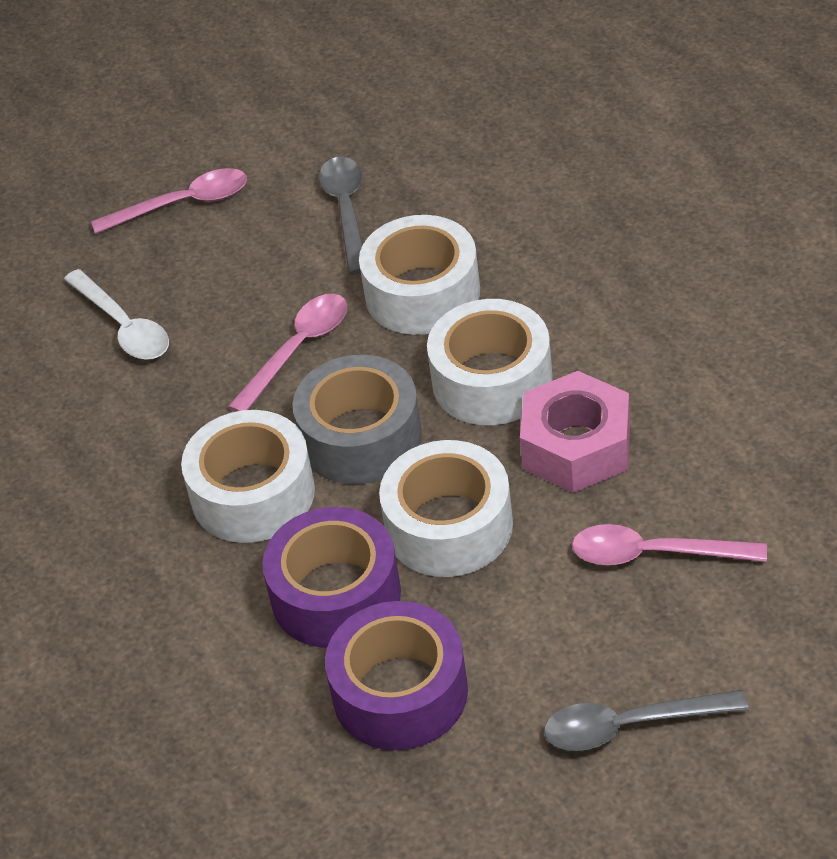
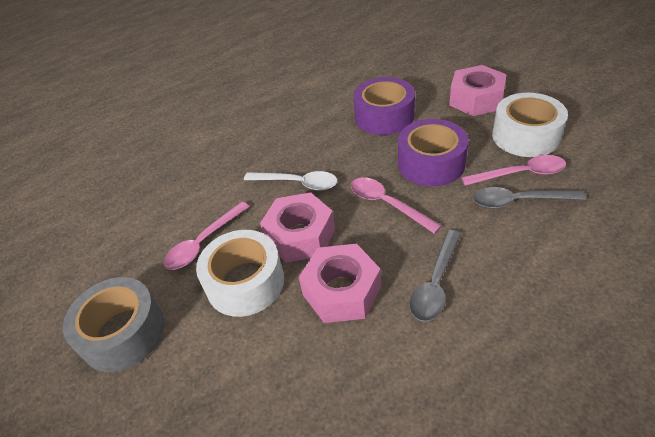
pink nut: [520,371,630,493] = 1 -> [260,192,335,263] [299,244,381,323] [449,65,506,116] = 3
white tape: [181,410,315,543] [359,215,480,335] [379,440,513,577] [427,299,552,425] = 4 -> [196,230,284,317] [492,93,568,157] = 2

